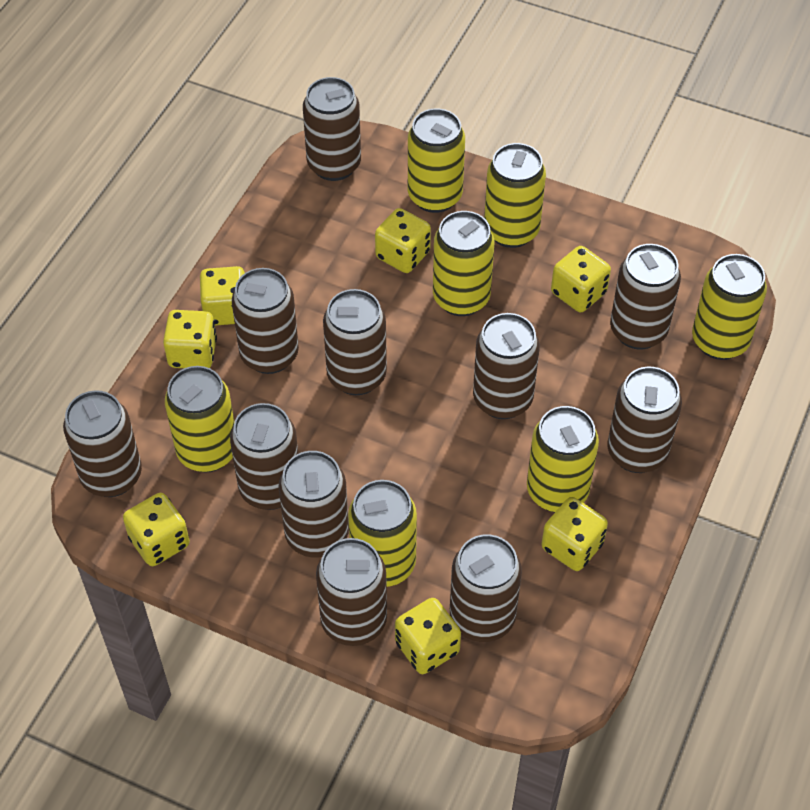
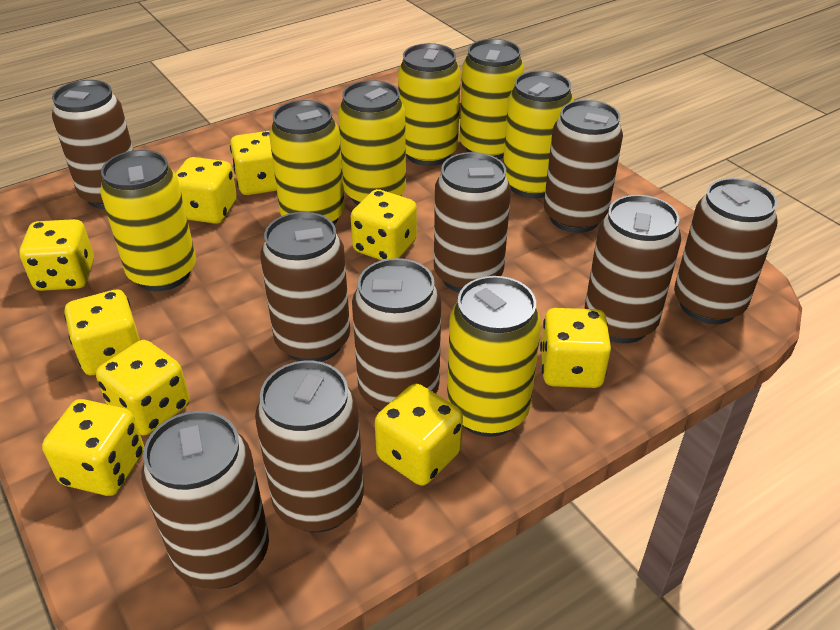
brown can: [63,390,142,497] [230,403,298,510] [232,268,299,374] [278,451,349,558] [303,77,361,181] [316,538,387,646] [323,289,387,395] [450,534,522,642] [473,313,540,419] [607,367,682,473] [610,244,681,350] = 11 -> [52,80,133,209] [141,411,269,589] [255,361,364,532] [260,212,350,362] [352,258,441,412] [434,152,511,293] [544,100,623,233] [585,195,681,343] [674,178,778,324] = 9
yellow dice: [123,493,190,566] [163,310,217,368] [200,266,245,326] [375,208,431,273] [395,598,461,674] [542,497,608,571] [551,246,611,312] = 7 -> [19,219,94,291] [42,399,144,496] [64,290,140,375] [96,340,190,435] [175,157,237,224] [230,131,277,195] [351,189,417,260] [375,384,463,486] [540,308,611,388] = 9

